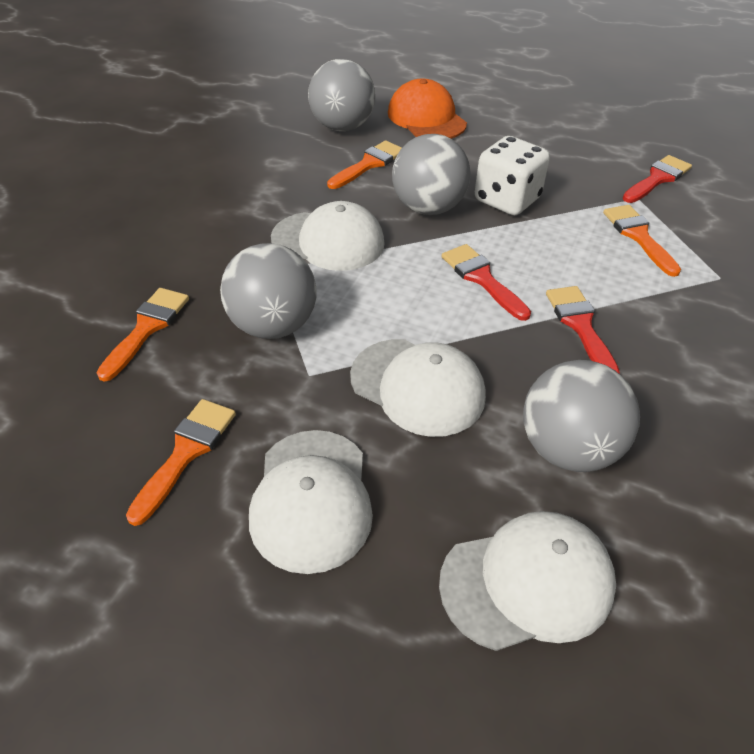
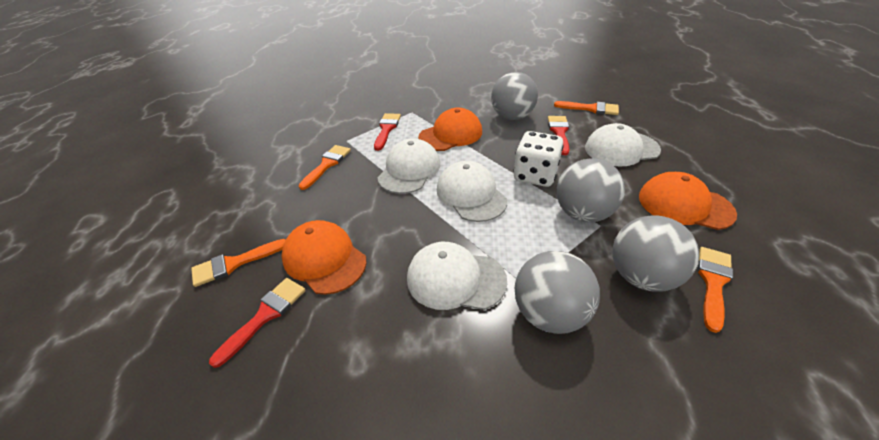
orange cap: [388,79,467,139] = 1 -> [281,220,367,295] [418,108,482,151] [639,172,737,230] = 3

